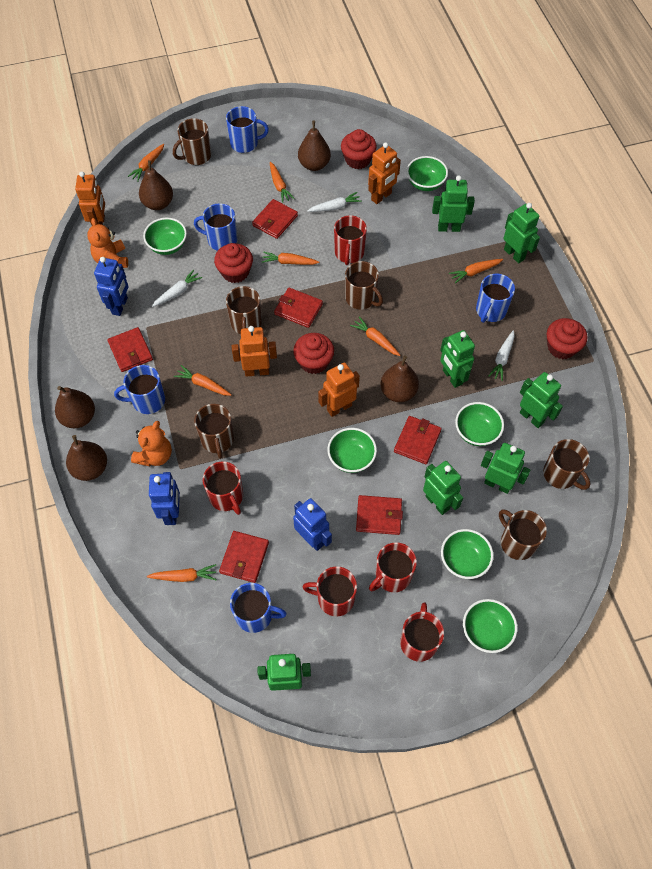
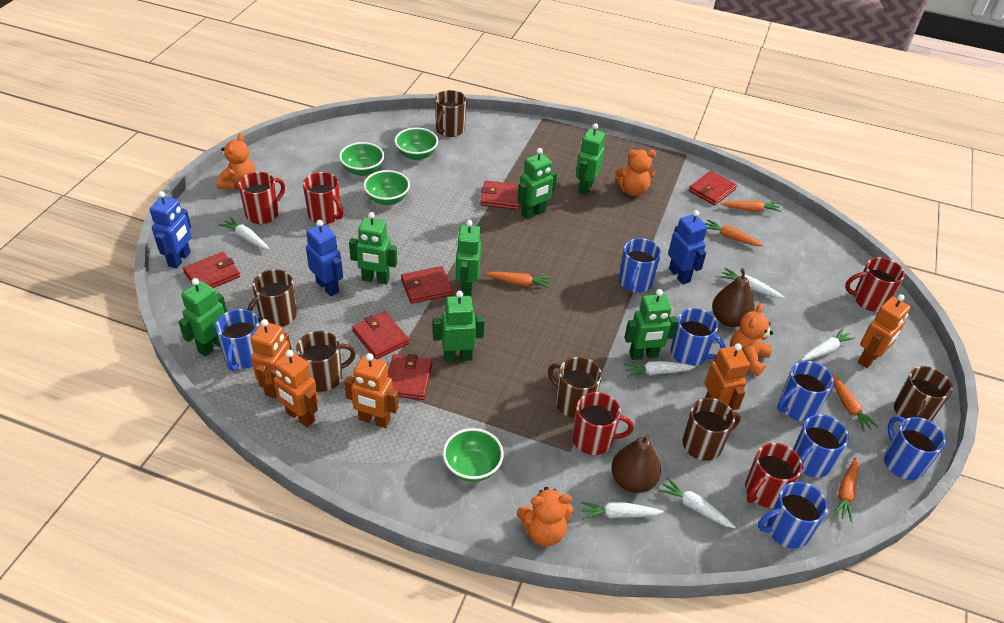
blue mug: [114,365,165,414] [194,203,237,251] [226,106,269,153] [230,583,287,633] [476,274,515,323] = 5 -> [215,309,259,371] [619,238,661,293] [671,308,726,366] [758,482,828,549] [777,361,834,421] [793,414,849,478] [884,416,946,480] = 7
brown pear: [55,386,95,428] [66,435,107,481] [139,160,173,210] [298,120,331,171] [381,356,419,402] = 5 -> [611,434,661,493] [712,268,755,327] = 2
green bowl: [143,218,187,255] [327,428,377,473] [407,156,448,191] [441,529,493,579] [455,402,504,446] [463,599,517,653] = 6 -> [339,142,384,176] [363,170,410,205] [394,128,438,160] [443,428,504,482] = 4
orange carrot: [127,144,164,182] [147,564,217,582] [174,365,231,396] [262,251,319,265] [270,162,295,203] [350,317,401,356] [449,259,503,284] = 7 -> [485,272,551,288] [705,219,764,246] [720,201,781,212] [831,373,878,432] [832,457,859,523] = 5
orange robot: [75,171,105,226] [232,326,277,377] [318,362,360,417] [368,142,401,204] = 4 -> [250,319,291,399] [270,350,318,427] [344,353,398,428] [705,343,750,410] [858,294,911,368] = 5
orange teddy bear: [87,218,128,268] [131,421,172,466] = 2 -> [217,133,255,190] [517,487,573,546] [615,150,656,196] [730,304,773,376] = 4
red cupcake: [214,243,253,283] [293,333,334,374] [341,129,377,169] [547,318,587,359] = 4 -> none = 0
white carrot: [152,269,202,307] [307,192,362,212] [488,330,515,381] = 3 -> [219,217,270,250] [580,502,664,520] [623,361,696,377] [658,477,735,528] [720,268,785,298] [801,328,856,361] = 6

